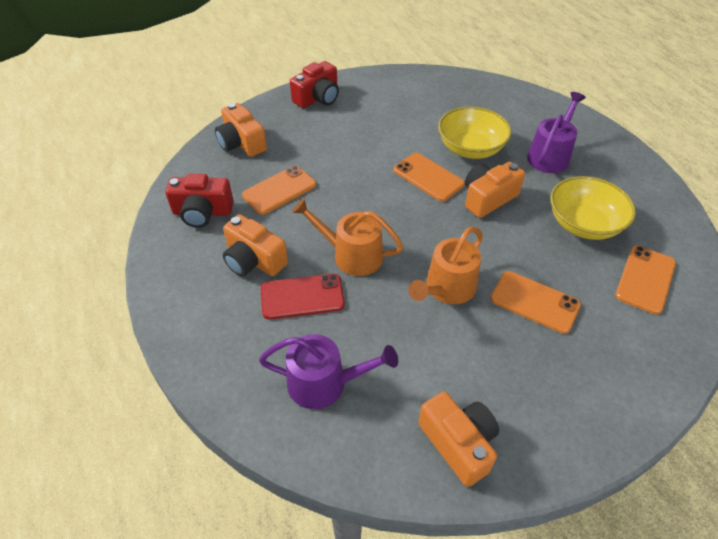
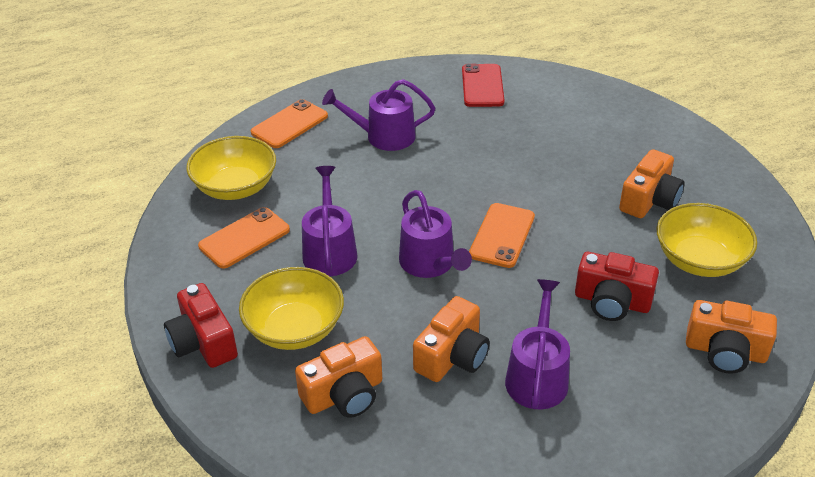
orange phone: [242,166,316,215] [394,153,465,202] [490,271,581,334] [615,246,676,315] = 4 -> [198,207,290,269] [251,99,328,148] [469,203,535,268] = 3
orange watering can: [292,198,403,276] [408,227,483,304] = 2 -> none = 0
purple watering can: [259,334,398,409] [527,92,586,173] = 2 -> [302,166,358,276] [322,79,435,151] [399,190,472,278] [505,279,570,410] = 4
yellow bowl: [438,107,511,159] [550,176,636,240] = 2 -> [186,136,276,200] [239,267,344,350] [657,203,757,277] = 3

